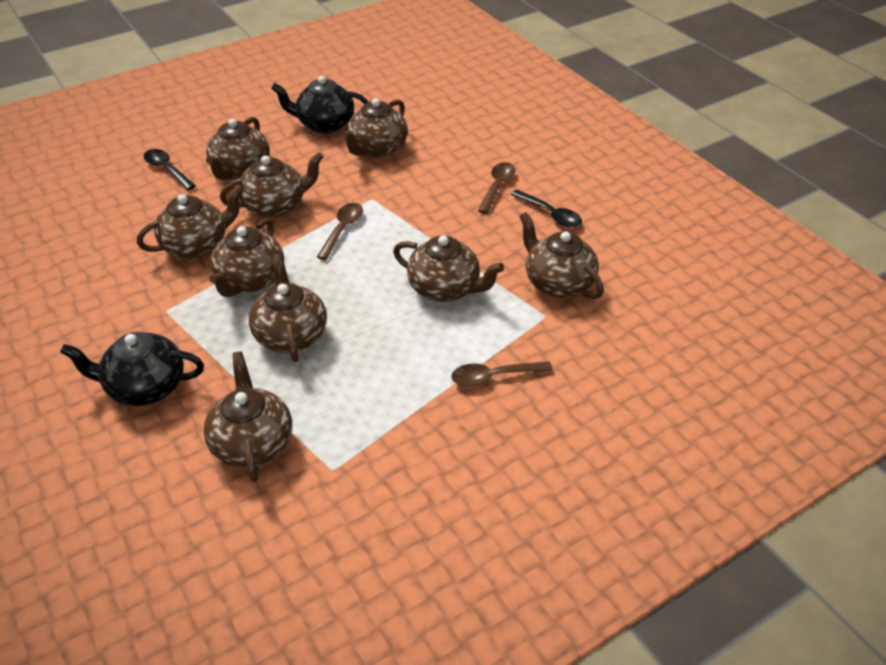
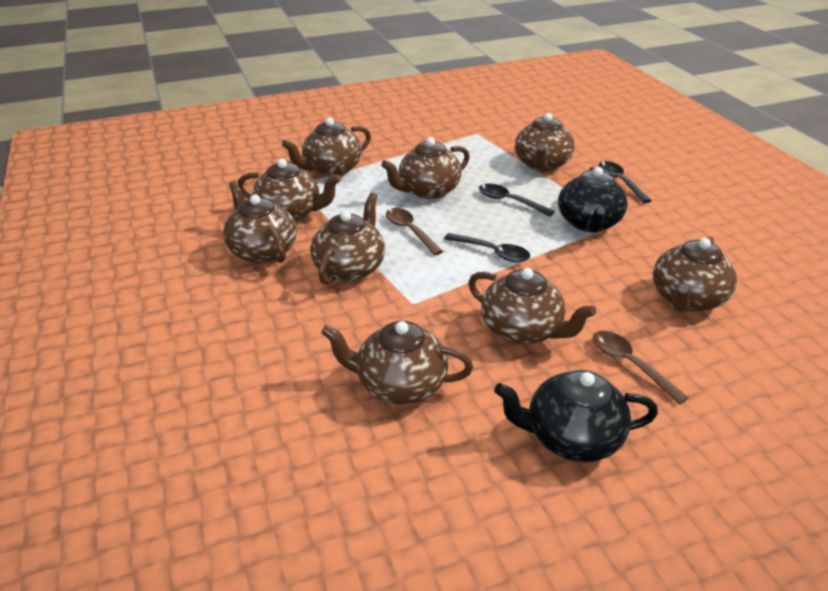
black spoon: [144,149,196,190] [511,190,582,227] = 2 -> [444,233,530,262] [479,184,555,217] [598,161,652,203] = 3
brown spoon: [317,203,363,260] [451,361,553,387] [478,162,515,214] = 3 -> [386,208,443,256] [593,331,689,405] = 2

